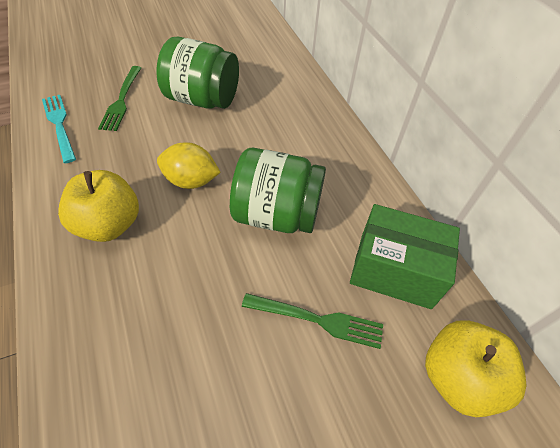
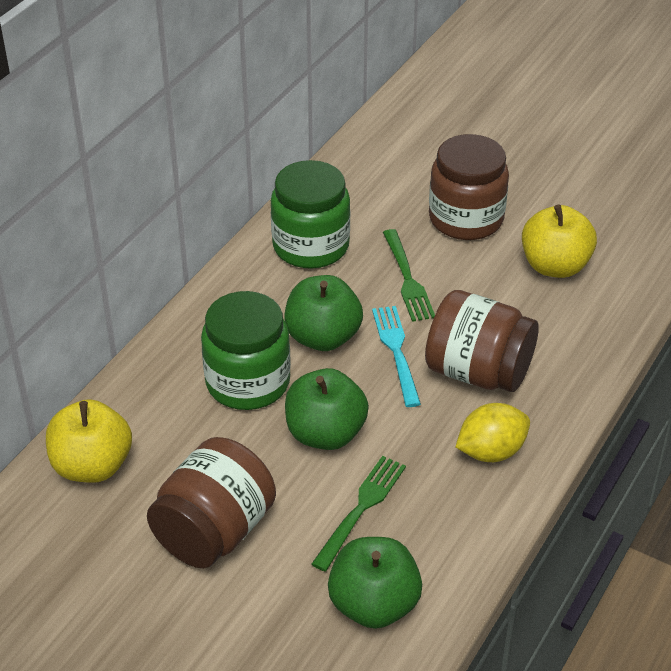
brown jar: none = 0 -> [147,437,276,568] [425,290,539,392] [429,134,509,240] = 3
green apple: none = 0 -> [285,275,363,351] [285,368,369,450] [328,537,422,629] = 3
green box: [350,204,460,309] = 1 -> none = 0

